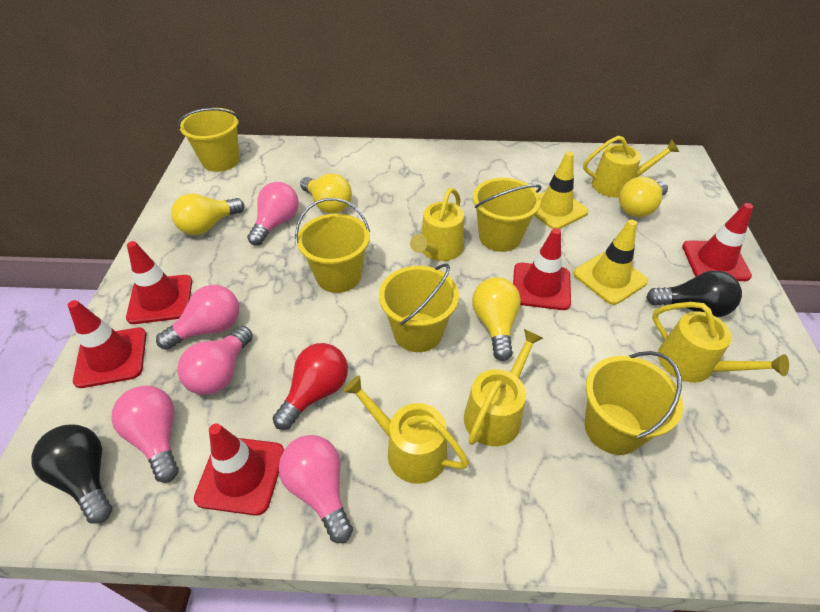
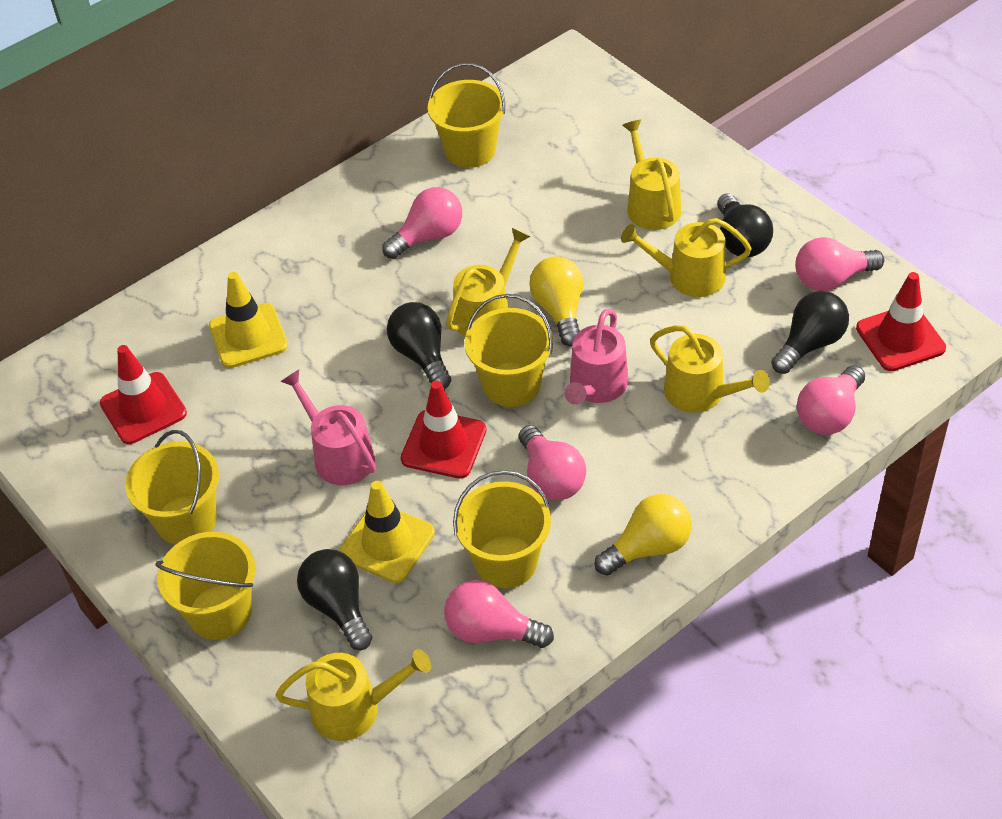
black light bulb: [31,425,112,524] [646,271,742,318] = 2 -> [297,549,372,650] [387,302,451,389] [717,193,773,258] [771,291,849,374] = 4
pink watering can: none = 0 -> [280,370,376,485] [564,309,629,405] = 2
red light bulb: [273,343,348,430] = 1 -> none = 0
red traffic cone: [68,300,146,388] [126,241,192,324] [194,423,284,516] [513,228,571,310] [682,203,753,281] = 5 -> [100,345,187,444] [401,381,487,479] [856,272,946,371] = 3
yellow light bulb: [171,193,244,235] [300,173,352,214] [472,277,521,361] [619,177,668,217] = 4 -> [529,256,583,346] [594,494,692,576] = 2

